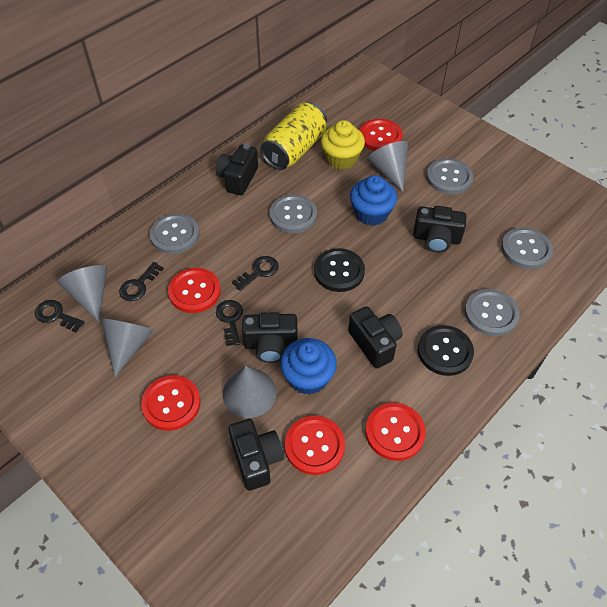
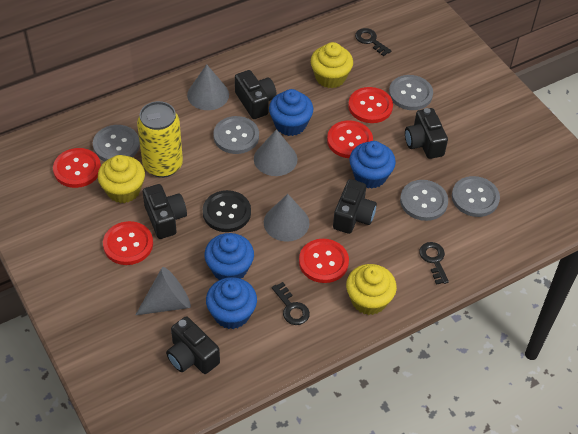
black button: [314,248,365,292] [418,325,474,376] = 2 -> [203,190,251,232] = 1
black key: [35,300,85,332] [119,262,164,301] [216,300,243,346] [232,256,279,291] = 4 -> [272,282,310,325] [355,28,392,56] [419,242,449,285] = 3
blue cupcake: [280,338,337,395] [350,175,397,226] = 2 -> [204,233,254,280] [206,277,257,329] [269,89,313,136] [349,141,396,188] = 4
yellow cupcake: [321,120,365,169] = 1 -> [98,155,145,203] [311,42,353,88] [346,264,397,315] = 3

